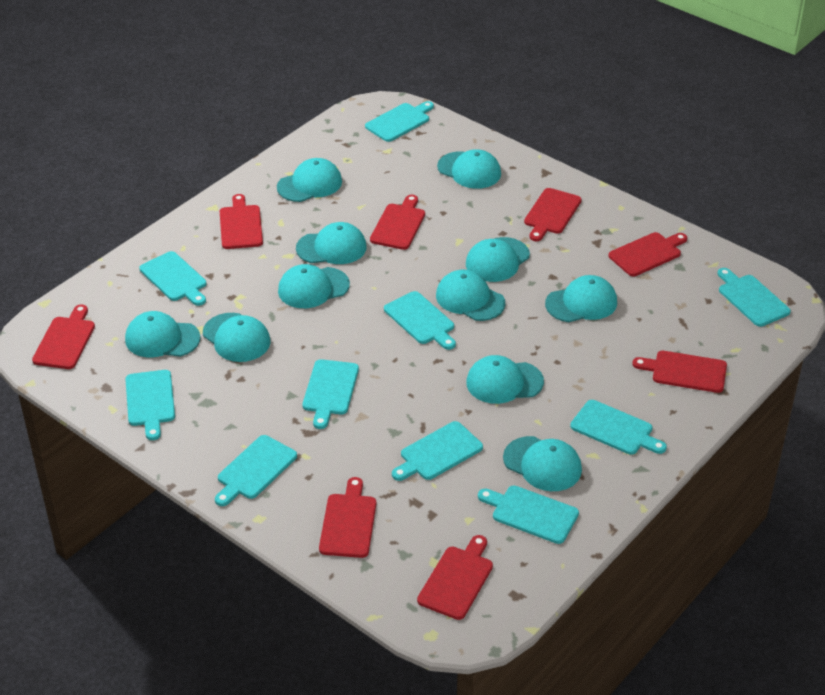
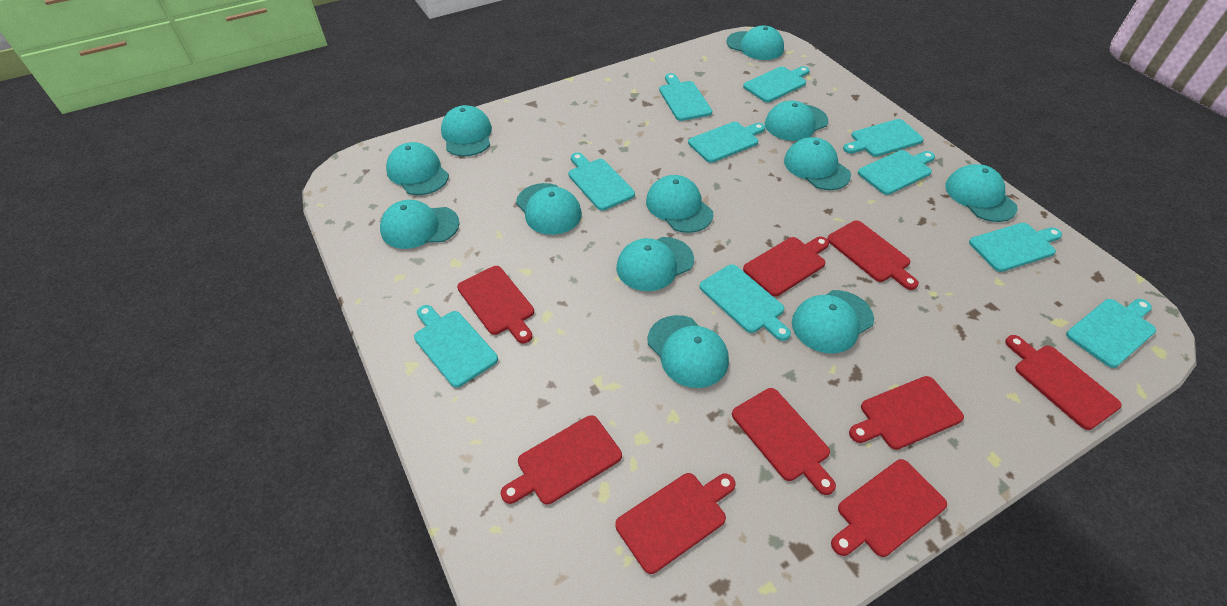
red cutting board: [32,305,95,369] [220,194,263,249] [319,477,376,558] [370,195,425,250] [417,535,493,620] [524,188,582,241] [608,232,687,276] [632,351,727,393] = 8 -> [457,266,534,343] [501,415,622,505] [615,473,736,574] [732,388,836,495] [743,237,829,296] [827,221,919,290] [831,459,947,557] [849,376,964,450] [1005,335,1122,430] = 9
turquoise cap: [125,311,200,357] [203,313,270,362] [277,158,342,202] [278,264,350,308] [296,222,367,264] [436,270,505,321] [437,149,501,189] [466,237,530,282] [466,355,544,404] [503,436,582,491] [545,275,617,322] = 11 -> [380,200,460,249] [386,142,449,195] [441,105,492,156] [516,183,582,235] [616,237,694,291] [646,175,713,233] [648,315,729,388] [726,25,784,60] [765,101,828,141] [784,137,851,190] [792,290,874,354] [945,164,1018,222] = 12

